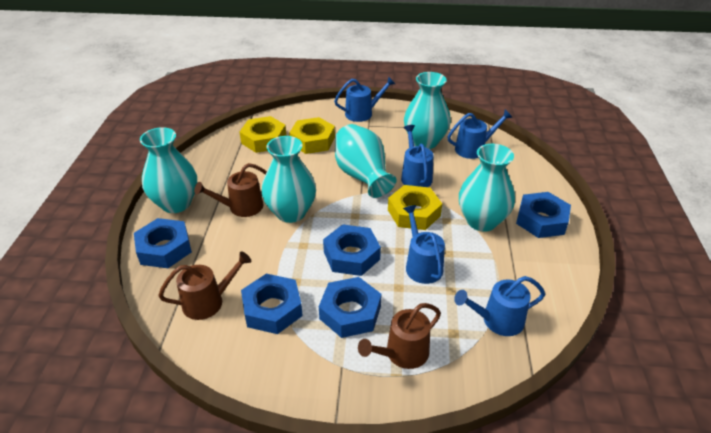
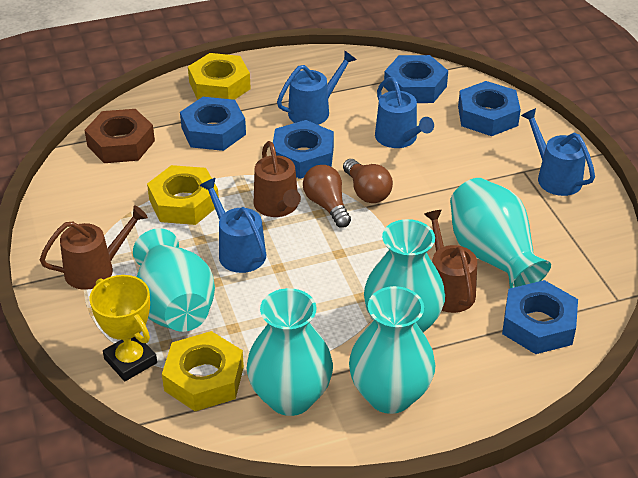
blue watering can: [334,77,395,122] [401,125,434,187] [403,205,445,284] [447,110,513,159] [454,276,545,336] = 5 -> [199,178,267,273] [277,50,356,125] [375,77,434,148] [521,108,595,196] = 4
brown light bulb: none = 0 -> [303,165,351,228] [343,159,393,203] = 2
brown nut: none = 0 -> [85,109,155,163] = 1
yellow trophy: none = 0 -> [90,275,157,381] = 1

